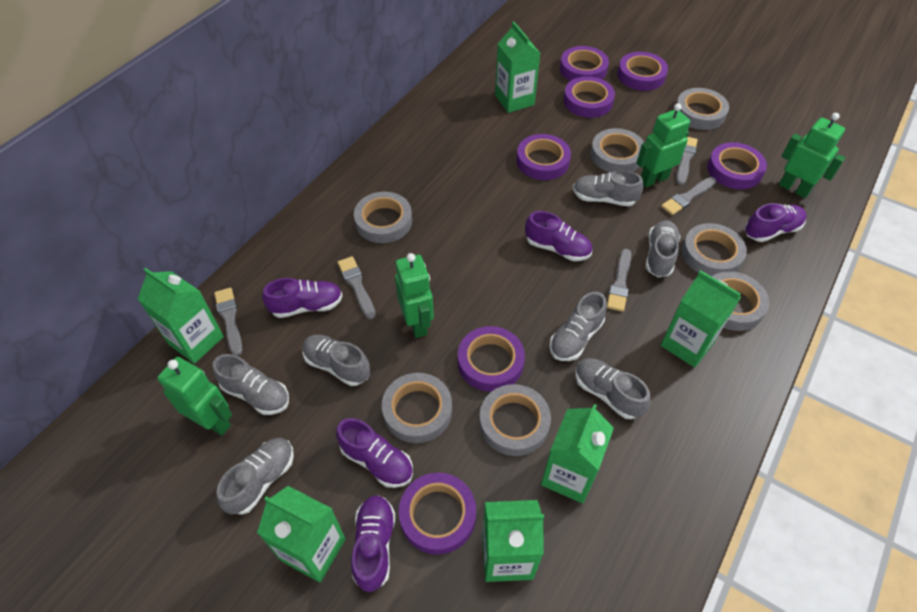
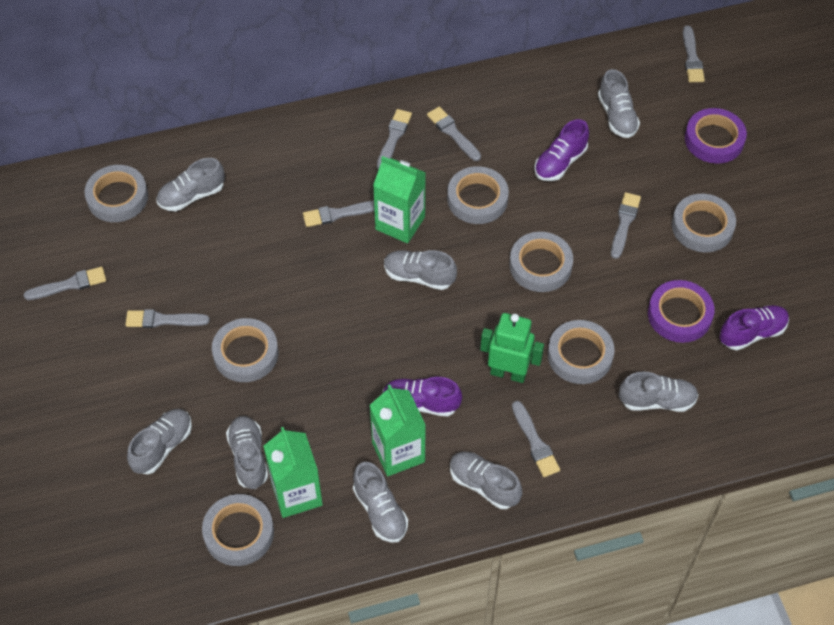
green carton: [138,268,224,364] [257,486,346,583] [482,500,544,582] [495,22,540,113] [541,404,614,503] [661,270,741,368] = 6 -> [263,427,323,518] [370,385,426,476] [373,156,426,243] = 3
green robot: [157,357,232,436] [395,253,434,338] [637,103,690,187] [779,113,845,198] = 4 -> [480,313,544,383] = 1
grey brush: [214,287,243,356] [338,256,376,319] [607,249,631,312] [661,177,716,215] [676,137,698,185] = 5 -> [24,267,106,300] [125,309,210,328] [303,201,375,227] [377,109,412,170] [427,106,481,161] [512,401,560,477] [611,192,641,259] [683,26,705,82] = 8
grey shoe: [213,354,289,415] [217,438,294,515] [302,335,370,386] [549,292,607,361] [573,170,644,206] [575,358,651,419] [646,221,680,277] = 7 -> [127,409,192,474] [157,158,225,211] [226,416,268,489] [353,462,408,543] [384,250,457,290] [450,452,522,509] [598,69,640,138] [619,371,698,412] = 8
purple shoe: [262,278,343,318] [336,418,413,488] [351,495,396,592] [525,211,592,261] [745,203,807,242] = 5 -> [383,377,462,416] [534,119,589,181] [720,305,789,350] = 3
purple tape: [399,473,476,555] [458,326,525,392] [516,134,571,180] [560,46,609,81] [563,76,615,118] [617,52,668,91] [707,142,767,190] = 7 -> [648,280,714,343] [685,108,747,164] = 2

